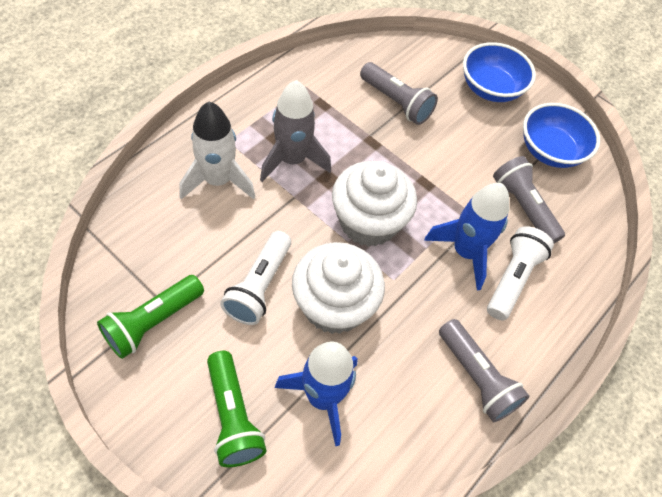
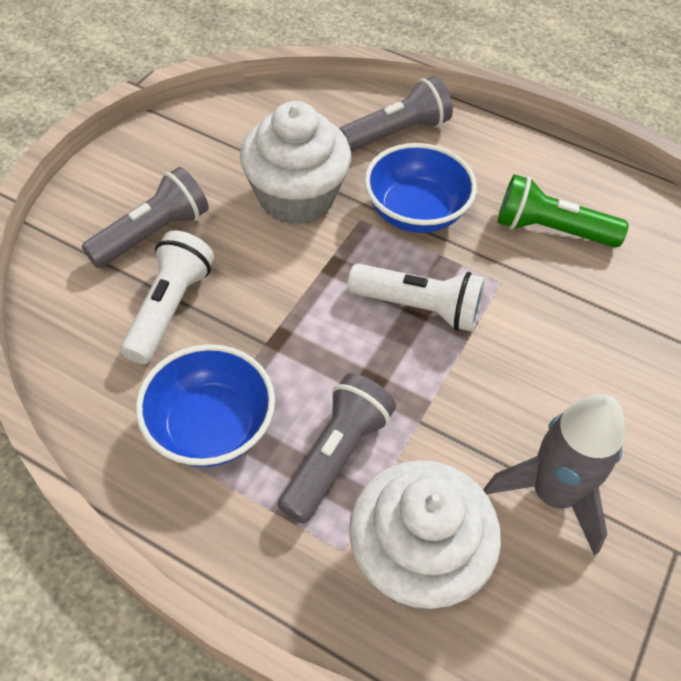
blue rocket: [275,342,358,446] [424,183,509,291] = 2 -> none = 0
green flashlight: [97,275,204,359] [207,351,267,467] = 2 -> [497,174,629,247] = 1
white rocket: [180,102,255,199] = 1 -> none = 0

